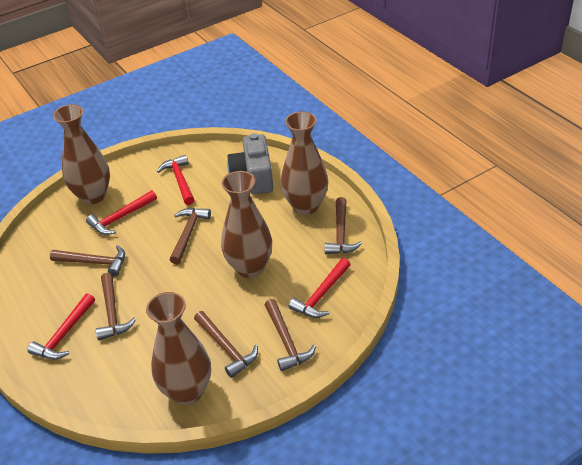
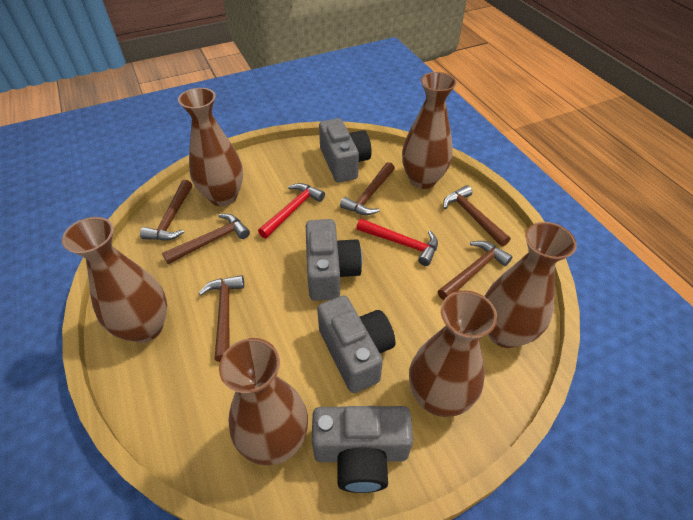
brown vase: [53,104,110,204] [146,292,211,405] [221,171,272,278] [281,112,328,215] = 4 -> [62,217,167,343] [178,88,243,206] [219,338,308,465] [402,72,457,189] [409,290,497,417] [484,222,577,348] = 6
grey camera: [227,133,273,195] = 1 -> [306,219,362,301] [312,406,413,493] [317,295,395,393] [319,118,372,183] = 4
red hammer: [27,293,95,360] [86,190,157,235] [157,155,195,205] [289,258,351,318] = 4 -> [258,183,325,238] [356,219,438,266] = 2

